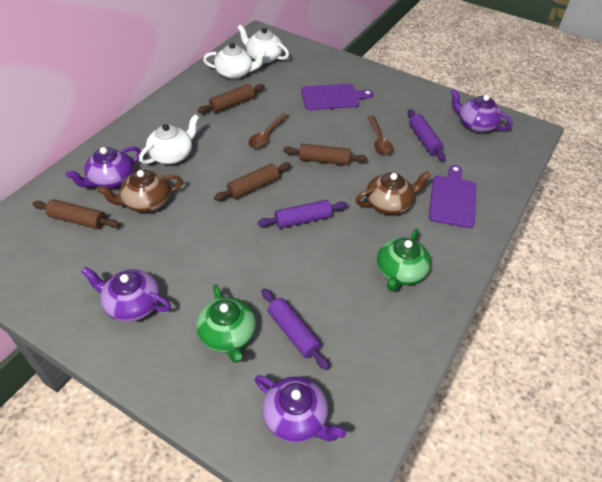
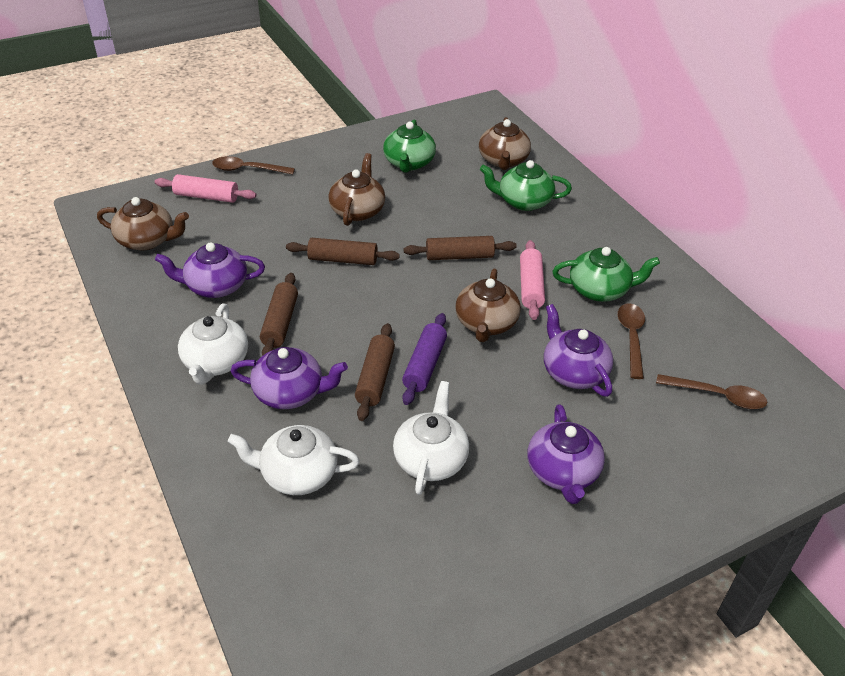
brown spoon: [249,113,289,148] [367,115,393,155] = 2 -> [212,156,295,174] [618,303,645,379] [656,374,767,409] = 3
brown teapot: [97,170,183,213] [355,171,431,215] = 2 -> [97,197,189,250] [328,153,385,226] [455,269,521,342] [479,117,531,170] = 4
green teapot: [196,284,256,363] [377,228,431,291] = 2 -> [383,119,436,173] [480,160,572,211] [552,247,660,302] = 3
pink rolling pin: none = 0 -> [155,174,256,203] [520,240,545,320] = 2
purple cutting board: [301,84,373,110] [429,165,476,228] = 2 -> none = 0
purple rolling pin: [258,200,348,228] [262,288,329,370] [408,109,446,161] = 3 -> [402,313,447,405] = 1

